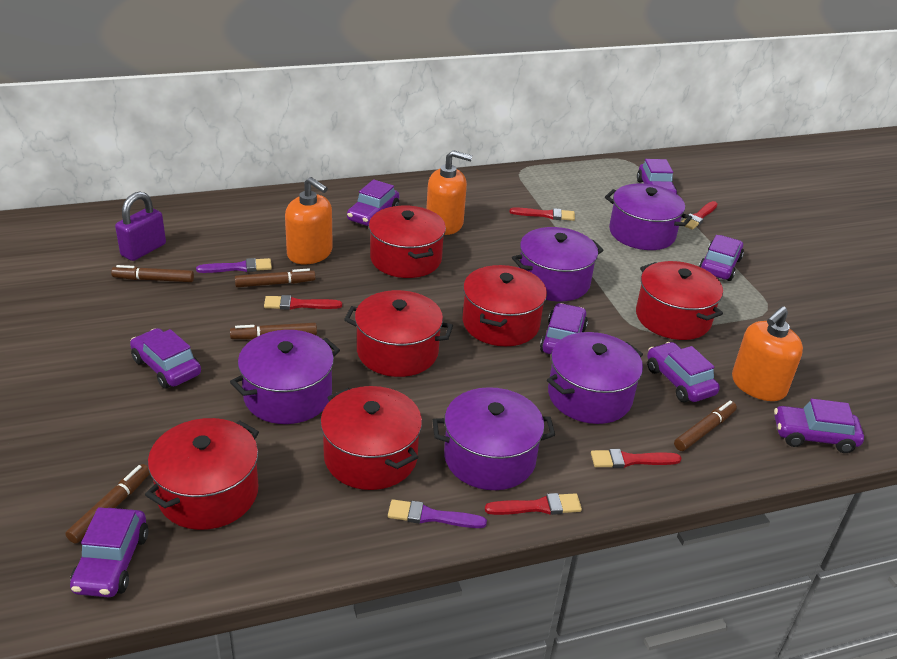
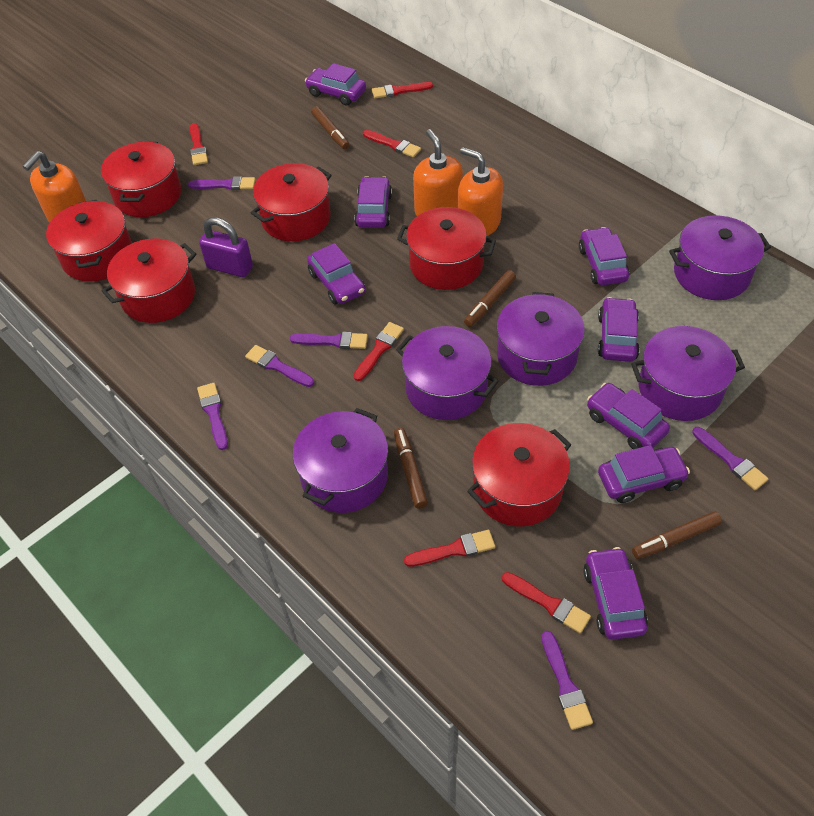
brown marker: [65,464,150,544] [111,265,194,282] [230,323,317,339] [235,268,316,287] [674,401,737,451] = 5 -> [311,106,350,149] [394,428,428,509] [464,270,516,327] [632,511,722,559] = 4
purple brush: [196,258,272,273] [388,499,487,528] = 2 -> [188,176,255,190] [197,383,228,450] [245,345,314,387] [290,332,368,349] [541,631,593,730] [692,427,769,490] = 6
red brush: [264,295,342,310] [485,493,582,515] [510,207,575,221] [591,449,682,468] [681,201,717,230] = 5 -> [190,123,208,165] [354,322,404,381] [363,130,421,158] [372,82,433,98] [404,530,495,567] [502,572,591,633] = 6

